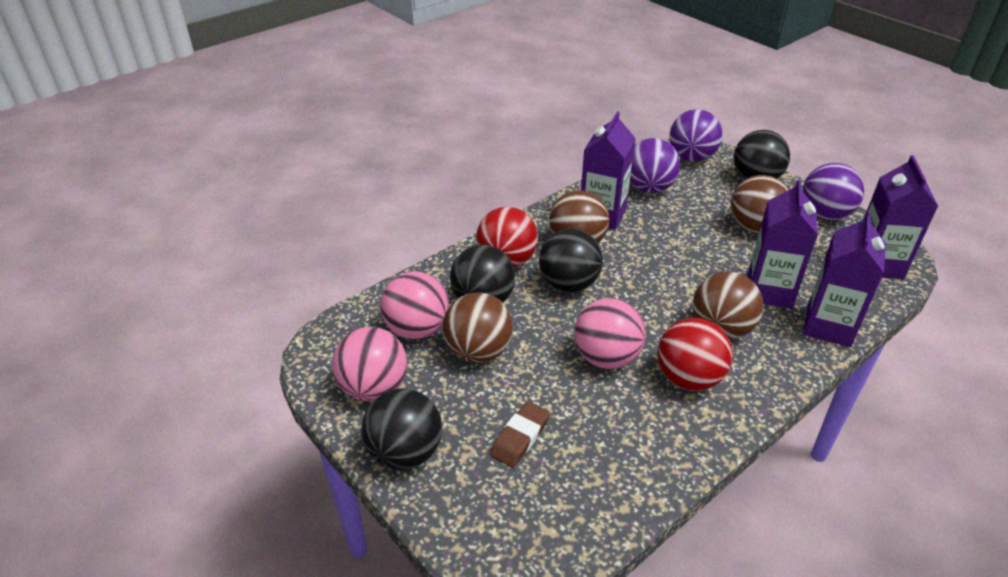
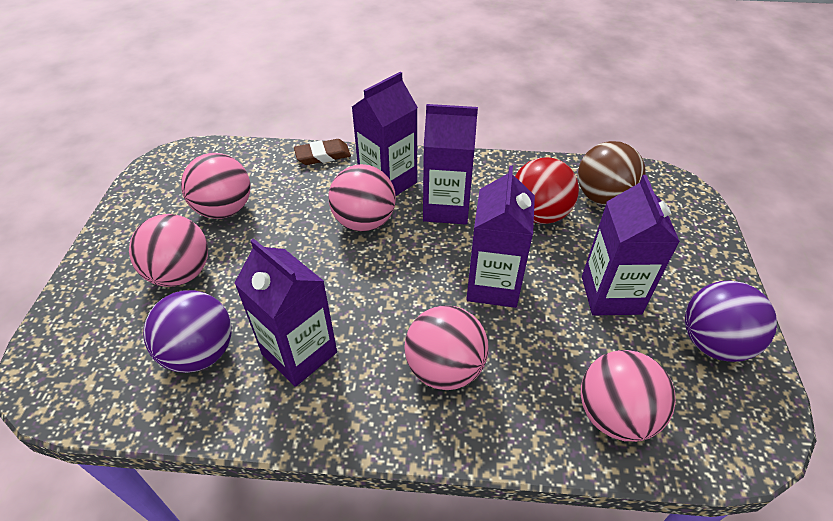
black ball: [361,388,442,470] [450,245,515,303] [539,229,603,292] [734,130,790,179] = 4 -> none = 0
brown ball: [443,292,513,363] [549,190,609,243] [692,271,763,340] [731,175,788,233] = 4 -> [578,141,646,206] = 1
pink ball: [332,327,407,401] [381,271,449,340] [574,298,646,369] = 3 -> [129,214,208,287] [181,153,250,219] [328,164,396,232] [404,305,489,390] [581,350,676,442] = 5
purple ball: [630,138,680,193] [669,109,722,162] [802,163,864,220] = 3 -> [143,290,232,373] [685,280,777,362] = 2
purple carton: [581,111,636,230] [747,180,818,309] [803,212,886,347] [863,155,938,279] = 4 -> [234,238,337,387] [352,72,418,196] [423,104,478,224] [466,165,535,308] [582,175,680,315] = 5
red ball: [476,207,538,267] [657,318,733,391] = 2 -> [515,157,579,224] = 1

